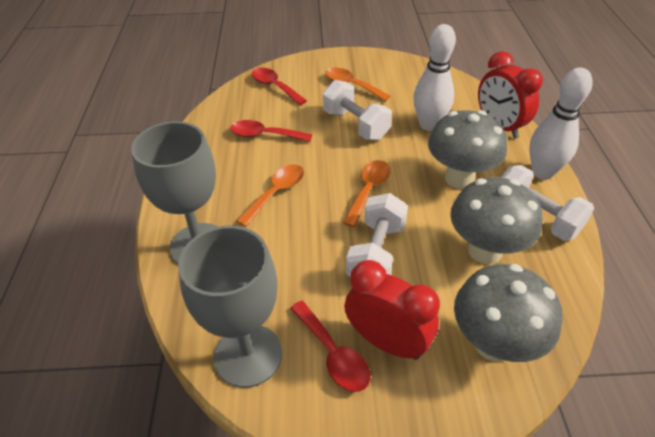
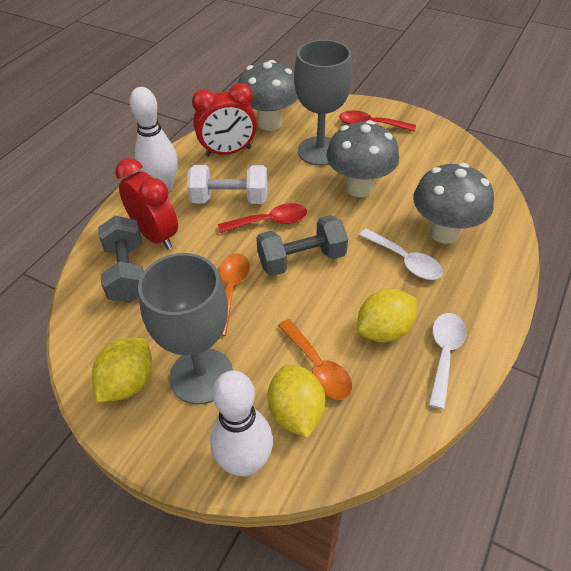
grey dumbbell: none = 0 -> [98,216,144,303] [256,215,348,276] = 2
orange spoon: [237,164,304,227] [325,68,390,101] [343,160,390,227] = 3 -> [219,254,250,336] [278,319,352,400] = 2
red spoon: [230,120,312,142] [252,68,307,105] [290,301,371,392] = 3 -> [218,203,307,233] [339,110,416,132] = 2
white dumbbell: [323,80,392,140] [346,193,408,277] [501,165,594,241] = 3 -> [187,165,267,204] = 1
white spoon: none = 0 -> [359,229,443,280] [428,313,466,409] = 2
yellow lemon: none = 0 -> [92,338,152,402] [268,364,325,438] [357,289,417,342] = 3

